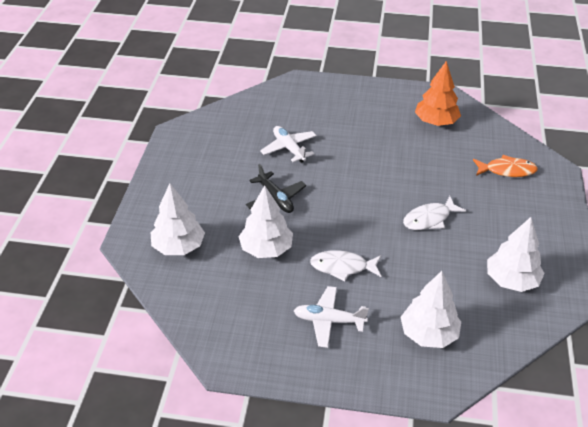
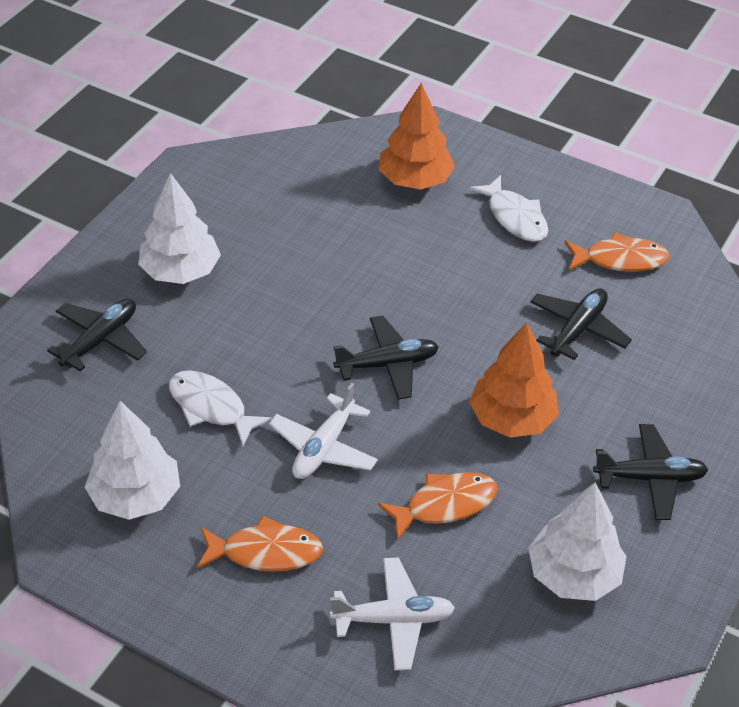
black plane: [246,164,306,213] = 1 -> [47,299,147,372] [333,316,439,400] [530,288,632,360] [593,424,708,520] = 4
orange fish: [473,155,538,177] = 1 -> [197,515,323,572] [378,472,498,541] [565,232,670,272] = 3
orange tree: [415,61,461,126] = 1 -> [378,83,455,190] [469,323,559,438] = 2
white tree: [151,183,205,255] [238,185,293,258] [400,271,461,348] [487,217,545,292] = 4 -> [85,401,180,520] [138,173,221,284] [528,482,627,601] = 3

